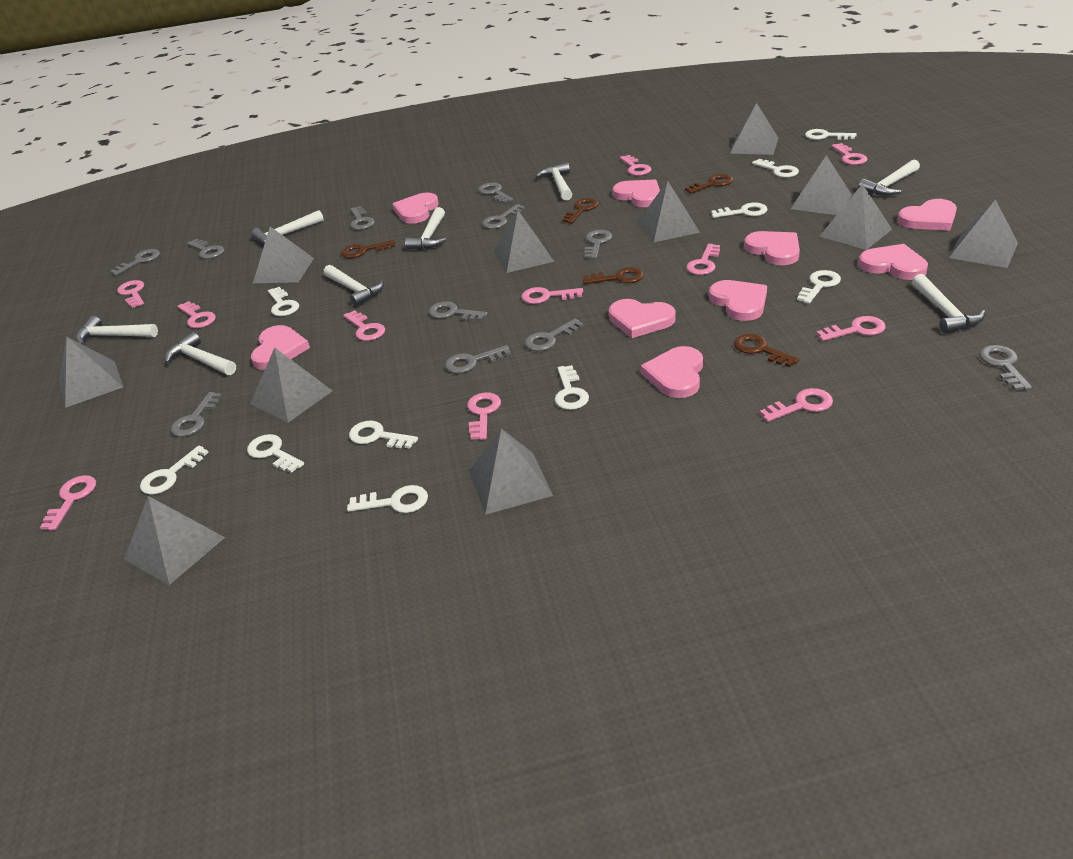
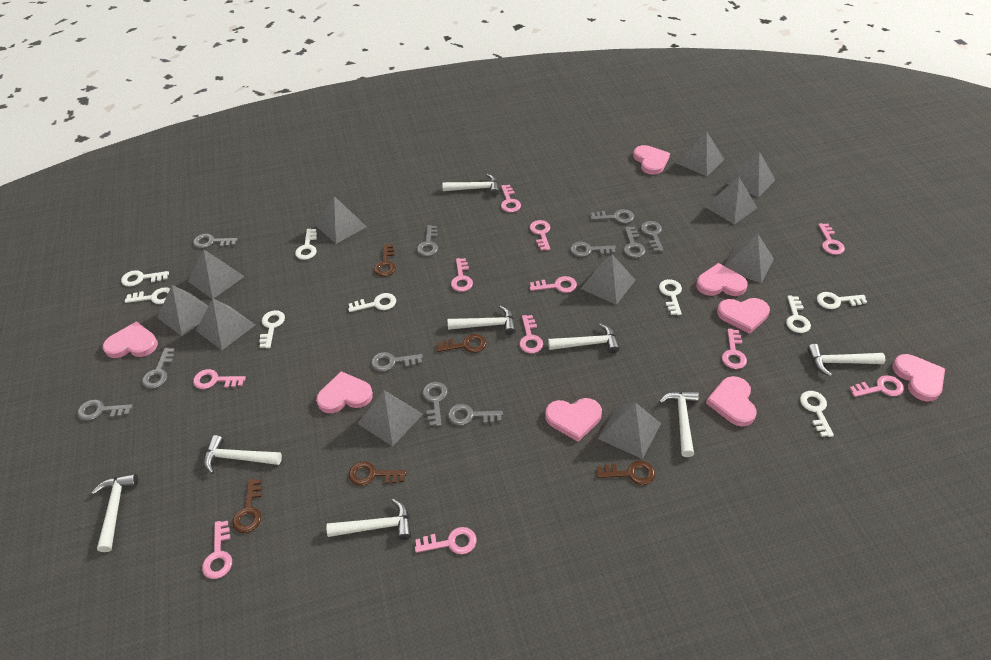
pink heart: [251,325,310,370] [392,193,439,224] [609,299,676,338] [613,179,660,207] [641,346,703,398] [709,280,767,321] [744,231,800,265] [859,244,928,280] [897,199,957,231] = 9 -> [103,321,158,358] [316,371,373,413] [545,398,602,442] [633,145,670,175] [696,263,748,296] [706,376,757,426] [717,298,770,334] [892,354,945,402] = 8
white key: [140,446,209,495] [247,434,304,473] [268,287,299,316] [347,485,428,513] [349,421,418,449] [555,365,589,410] [711,203,768,218] [752,159,799,178] [797,270,841,304] [805,129,857,140] = 10 -> [121,270,169,287] [125,287,170,304] [259,310,285,348] [295,229,317,260] [348,293,396,312] [659,279,682,315] [786,296,811,333] [800,391,834,437] [817,292,867,309] = 9

